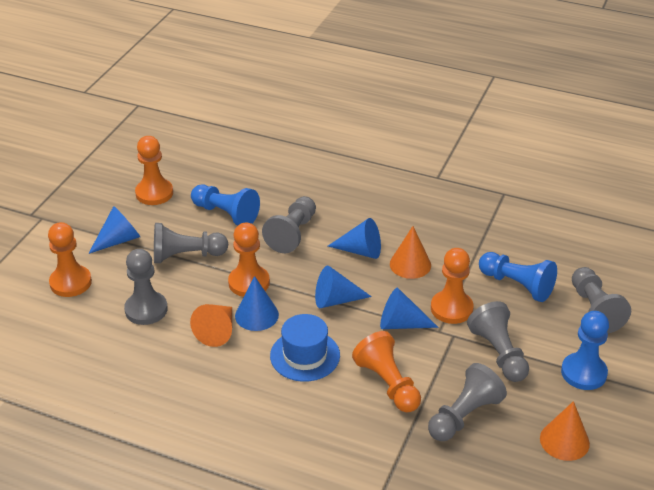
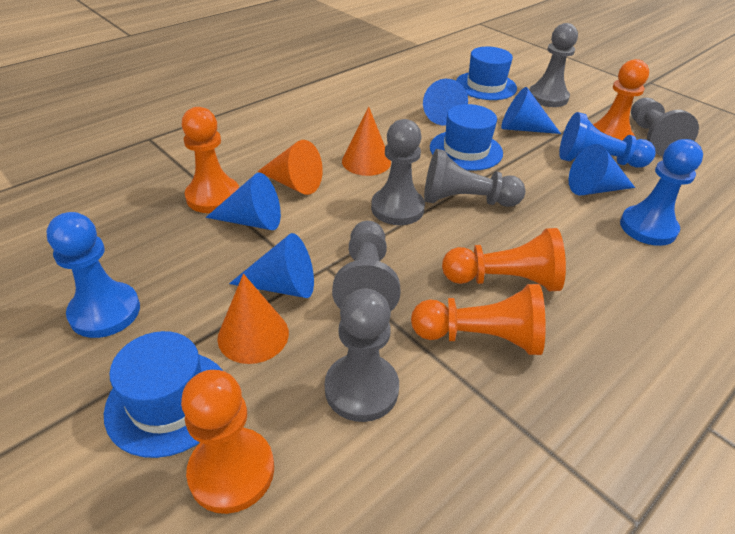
blue hat: [270,314,340,382] = 1 -> [104,331,223,458] [430,104,503,171] [456,47,517,100] = 3

